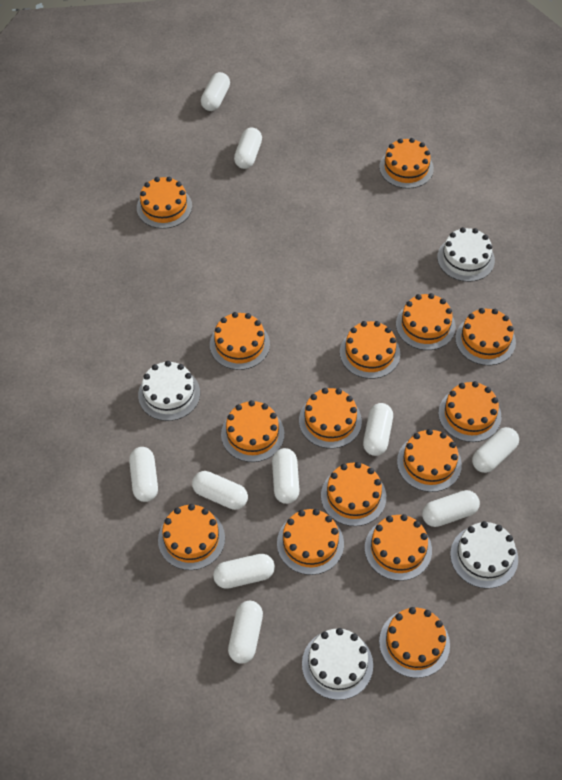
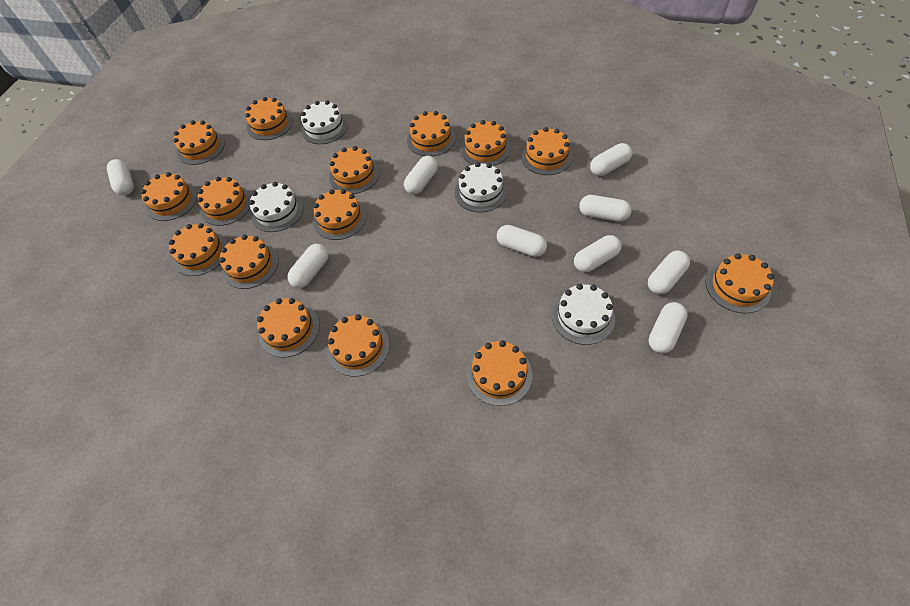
white capsule: [129,447,158,502] [192,471,248,510] [201,72,230,111] [213,554,275,589] [228,601,263,664] [234,128,262,169] [272,448,300,504] [363,403,393,456] [422,490,480,527] [472,427,519,473] = 10 -> [107,159,134,195] [287,244,329,288] [404,156,438,194] [497,225,547,257] [574,235,621,272] [579,195,632,222] [590,143,632,176] [648,251,690,294] [649,302,688,353] = 9

